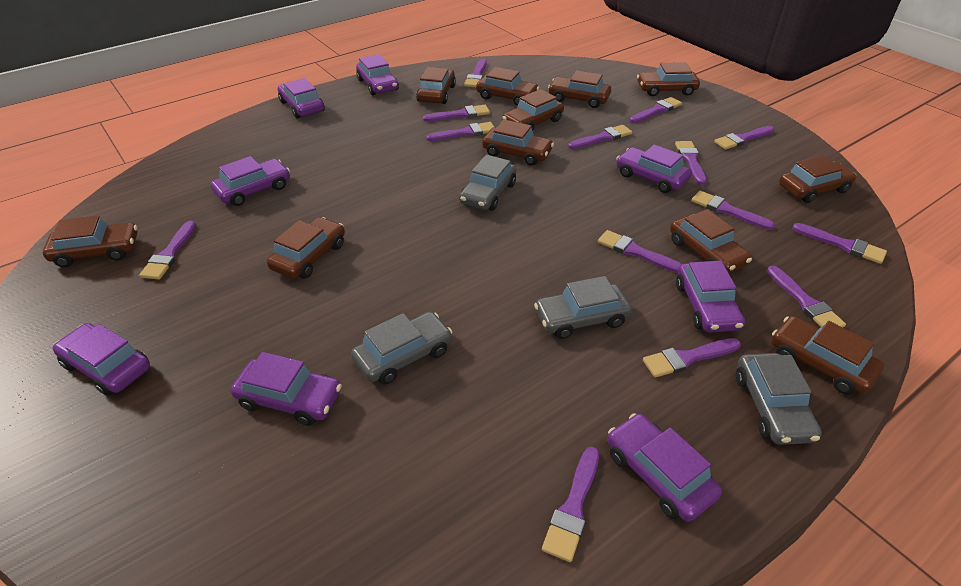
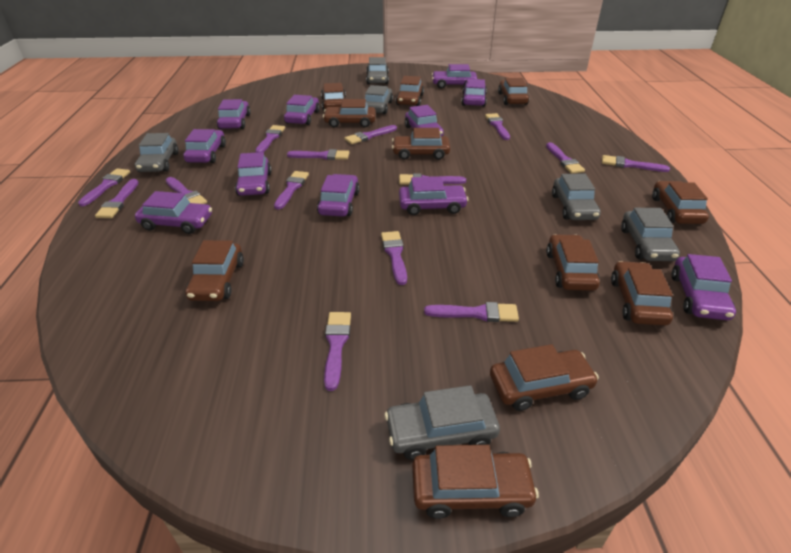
grey car: [351,312,452,384] [459,155,516,211] [534,276,632,339] [736,353,822,445] = 4 -> [135,133,179,172] [365,85,393,114] [366,57,389,84] [385,385,500,460] [552,174,601,220] [621,208,680,261] = 6
purple car: [53,323,150,396] [211,156,290,206] [231,352,342,426] [278,78,325,119] [356,54,399,95] [607,413,722,522] [616,144,692,193] [676,261,745,333] = 8 -> [135,191,212,234] [183,129,226,163] [217,99,251,129] [235,152,272,196] [284,95,320,125] [317,174,360,217] [399,177,468,215] [405,105,444,136] [432,64,477,88] [461,79,487,107] [672,254,736,320] = 11

